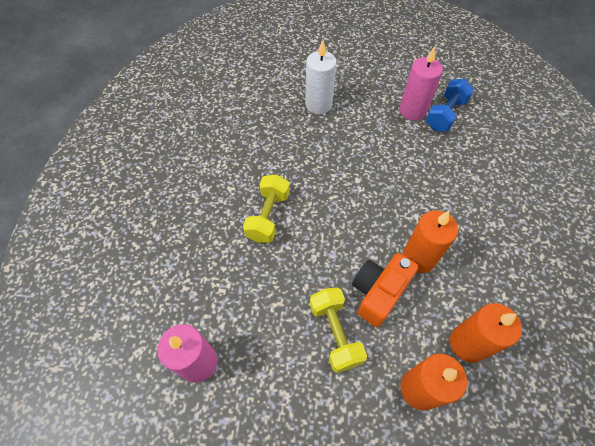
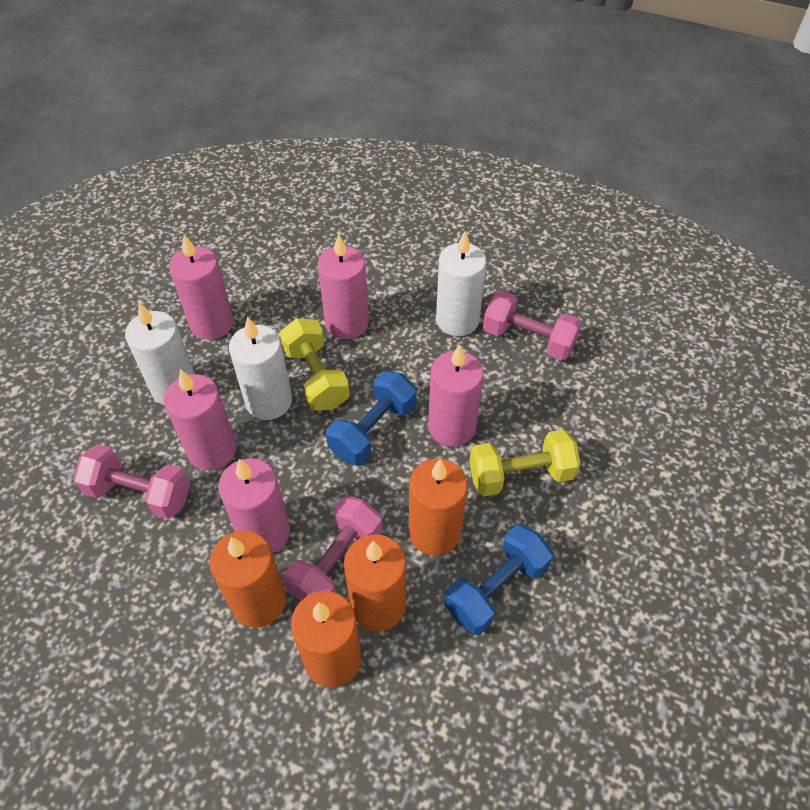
blue dumbbell: [426,79,474,131] = 1 -> [326,371,416,466] [444,524,553,635] = 2
orange camera: [352,253,418,328] = 1 -> none = 0
orange candle: [400,354,467,411] [403,210,458,273] [450,303,522,363] = 3 -> [209,531,286,628] [291,591,361,688] [344,534,406,631] [409,459,468,556] = 4
pink candle: [157,324,217,383] [399,46,443,121] = 2 -> [164,369,236,470] [169,234,234,340] [218,458,290,553] [317,233,369,339] [428,344,483,447] = 5
pink dumbbell: none = 0 -> [73,444,190,519] [283,496,382,601] [483,291,582,361] = 3
white candle: [305,40,337,114] = 1 -> [125,302,195,405] [229,316,292,420] [436,231,486,336] = 3

